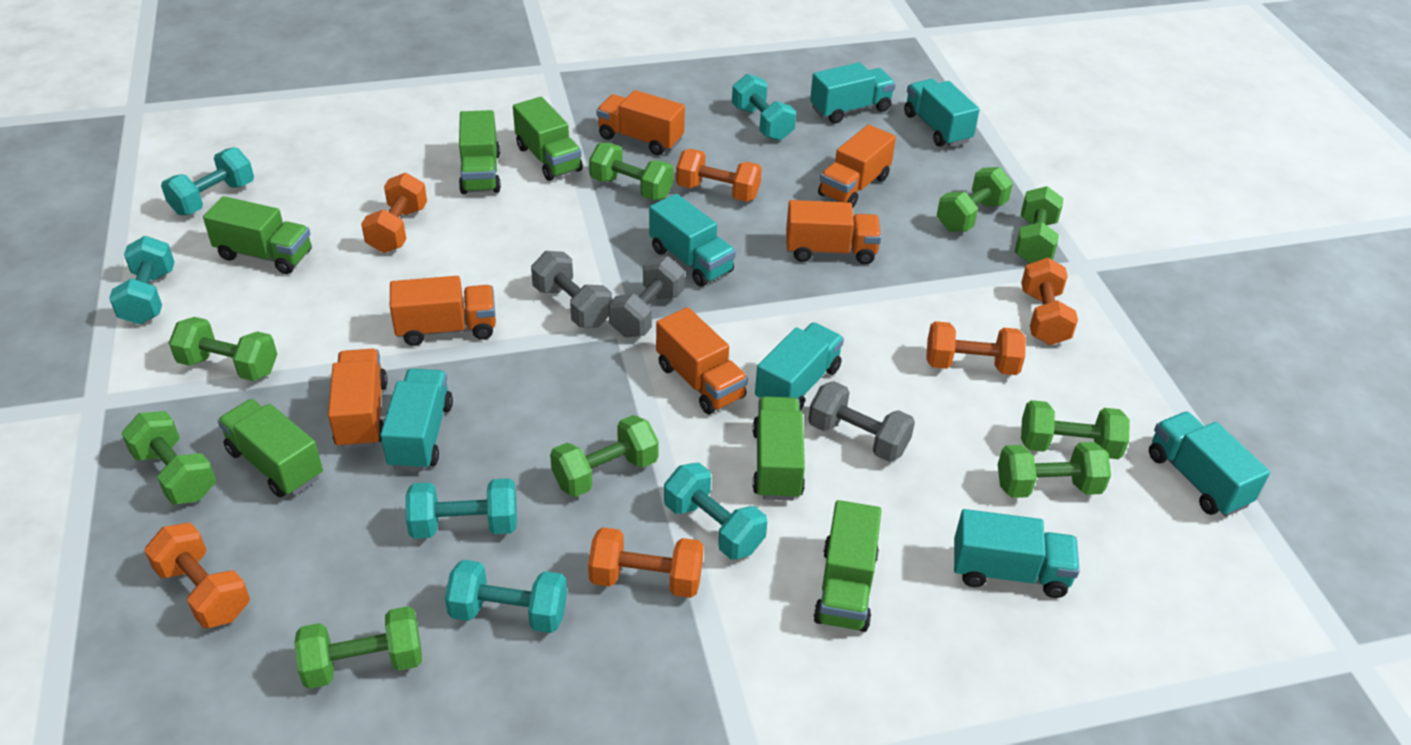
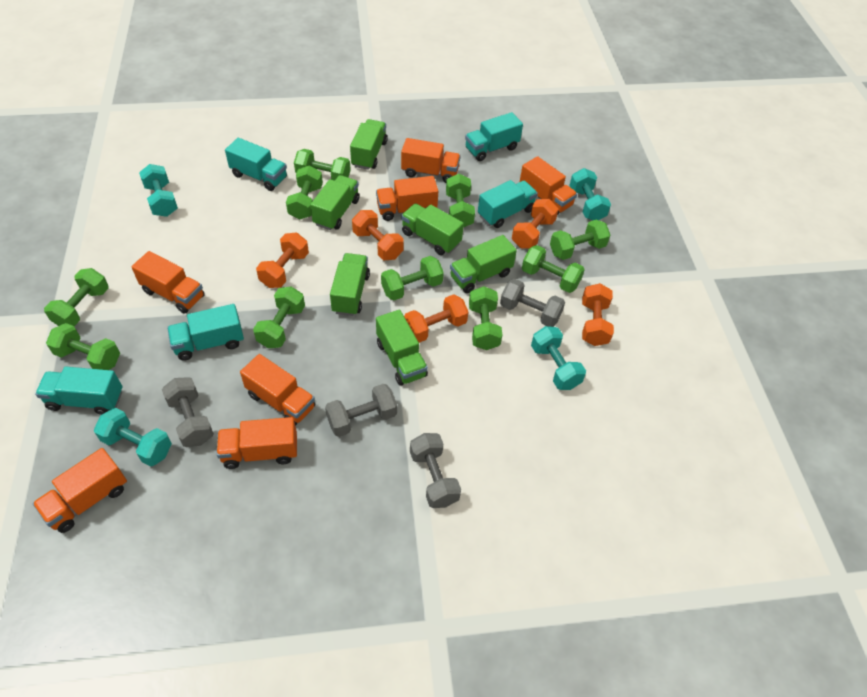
green dumbbell: [121,411,216,505] [169,317,277,381] [294,606,422,689] [550,415,659,497] [589,143,674,200] [937,167,1013,232] [998,442,1111,498] [1015,186,1064,263] [1021,400,1130,459] = 9 -> [44,268,109,326] [46,323,120,370] [253,286,305,348] [286,165,323,220] [294,149,351,181] [381,256,444,300] [446,174,475,228] [469,286,502,350] [522,245,585,293] [550,220,610,260] = 10
grey dumbbell: [531,251,612,327] [609,256,685,337] [808,381,915,462] = 3 -> [162,377,214,447] [325,384,397,437] [410,433,461,508] [500,279,565,327] = 4
orange dumbbell: [144,523,250,628] [361,173,427,253] [588,527,704,598] [676,149,762,202] [926,321,1026,375] [1021,258,1078,345] = 6 -> [256,233,309,288] [352,210,404,260] [404,294,468,343] [512,199,559,248] [582,283,614,346] = 5
orange truck: [328,349,388,449] [390,276,496,346] [596,90,685,155] [656,307,748,414] [786,200,882,265] [818,124,896,208] = 6 -> [32,448,127,533] [131,251,205,314] [216,417,297,469] [240,354,315,426] [376,176,438,221] [401,138,461,183] [520,156,577,215] = 7
turquoise dumbbell: [109,236,174,324] [161,147,254,215] [405,478,517,539] [445,560,567,633] [664,463,767,560] [732,74,796,141] = 6 -> [94,408,172,467] [139,164,178,217] [531,326,586,390] [569,168,611,220] = 4
turquoise truck: [380,369,453,471] [649,194,736,287] [755,322,844,410] [810,62,896,124] [904,79,980,147] [954,509,1080,598] [1149,412,1270,517] = 7 -> [35,367,123,415] [167,304,244,361] [225,138,287,191] [465,112,523,161] [478,180,538,228] = 5

